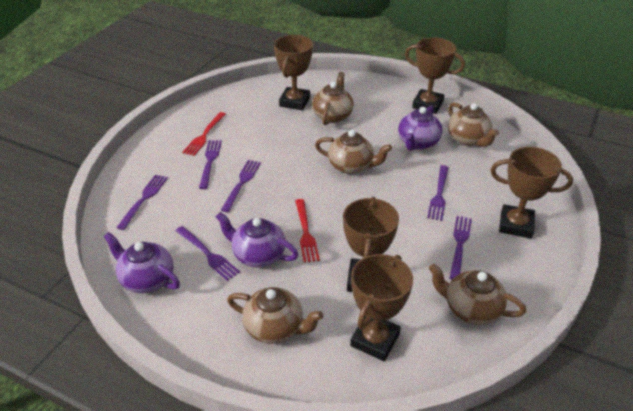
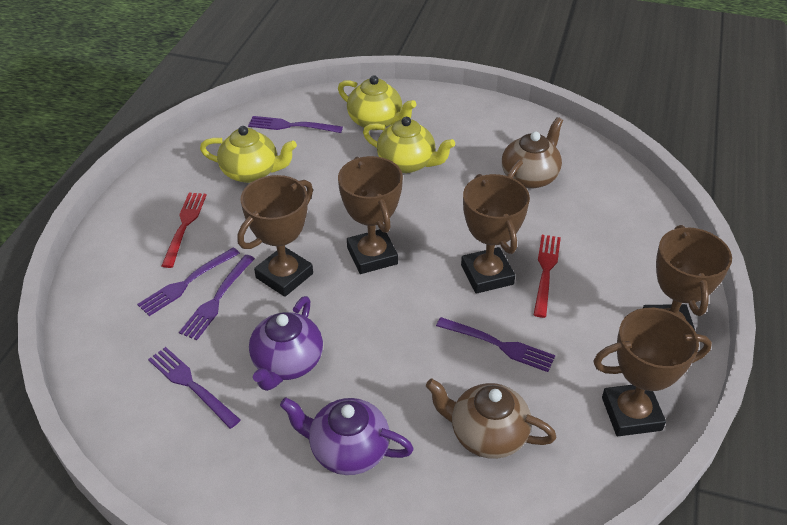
brown teapot: [227,287,323,344] [312,72,354,125] [315,130,392,174] [429,264,526,325] [448,102,499,147] = 5 -> [426,379,556,459] [502,117,563,189] = 2
purple fork: [116,175,168,230] [175,226,240,281] [199,140,222,189] [221,160,261,212] [427,165,449,221] [450,216,472,280] = 6 -> [137,247,240,316] [148,347,241,429] [179,255,255,340] [248,116,343,133] [436,317,555,372] = 5
purple teapot: [103,232,180,293] [216,212,298,267] [398,106,442,150] = 3 -> [249,296,323,391] [280,398,414,475] = 2
yellow teapot: none = 0 -> [200,126,297,183] [338,75,416,130] [363,117,455,173] = 3

